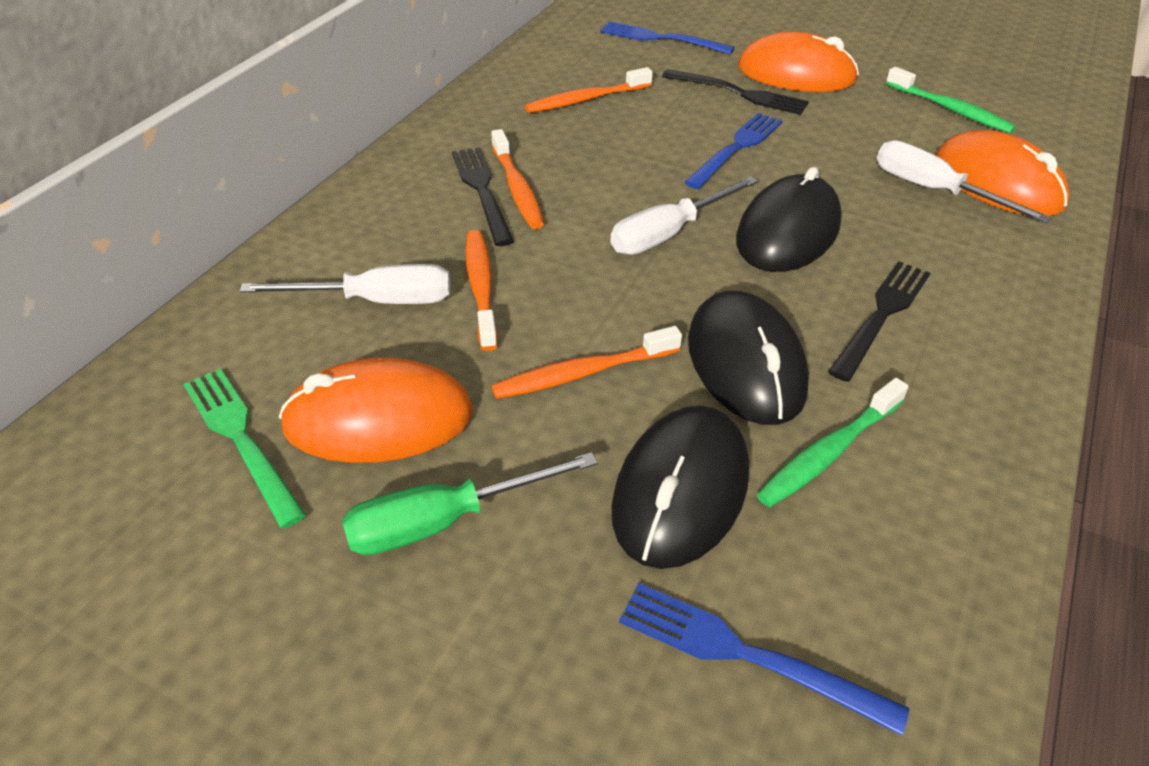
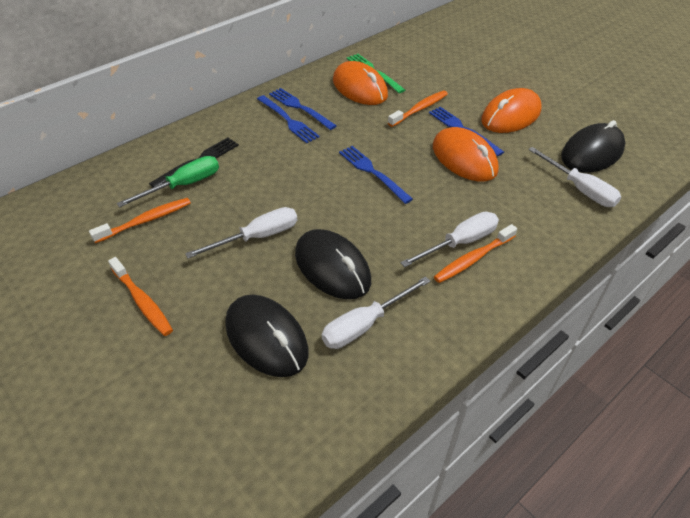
black fork: [452,147,514,246] [662,69,809,115] [828,261,930,382] = 3 -> [149,138,239,187] = 1
blue fork: [600,21,735,54] [619,583,909,736] [684,113,782,189] = 3 -> [257,95,320,143] [269,88,337,130] [339,146,413,204] [429,107,504,156] = 4
green toothbrush: [756,378,909,507] [886,67,1016,134] = 2 -> none = 0
white screwdriver: [240,264,450,304] [610,176,758,255] [877,140,1052,223] = 3 -> [185,207,298,258] [321,276,430,349] [400,212,499,267] [528,147,621,207] = 4

